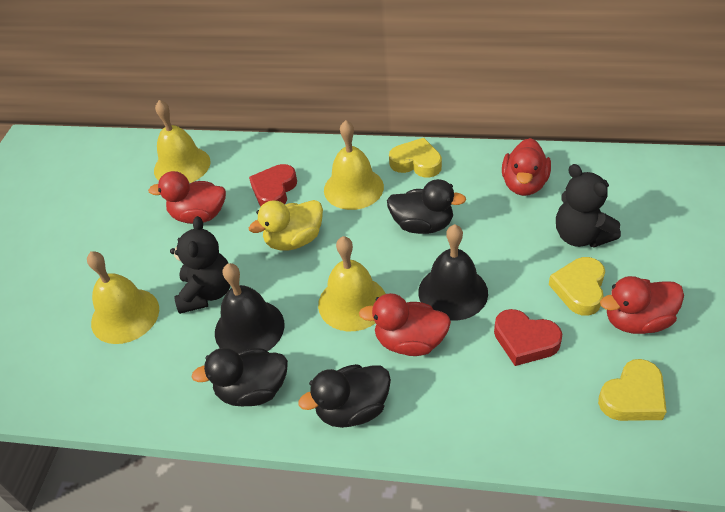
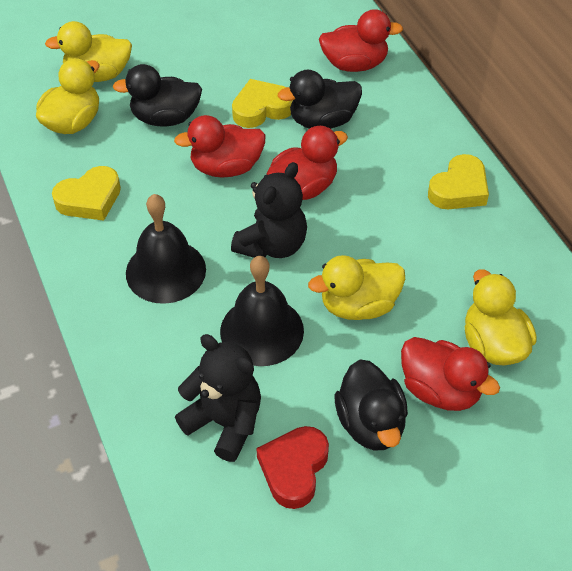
red heart: [249,164,297,206] [494,309,562,366] = 2 -> [256,426,329,509] = 1
yellow bell: [87,251,159,344] [154,100,210,183] [318,236,386,331] [324,120,384,210] = 4 -> none = 0
yellow duck: [249,200,323,251] = 1 -> [36,58,100,134] [45,21,132,82] [308,255,405,320] [465,269,537,365] = 4

